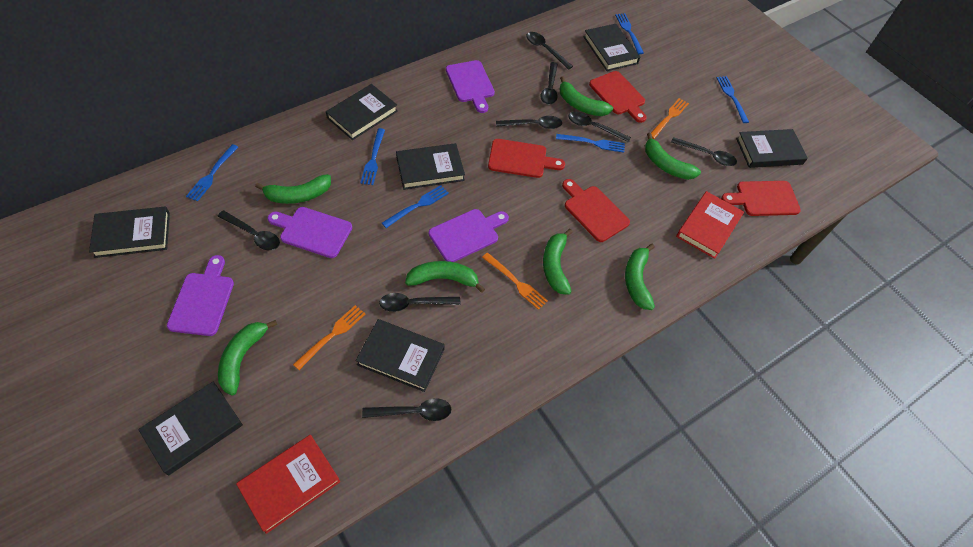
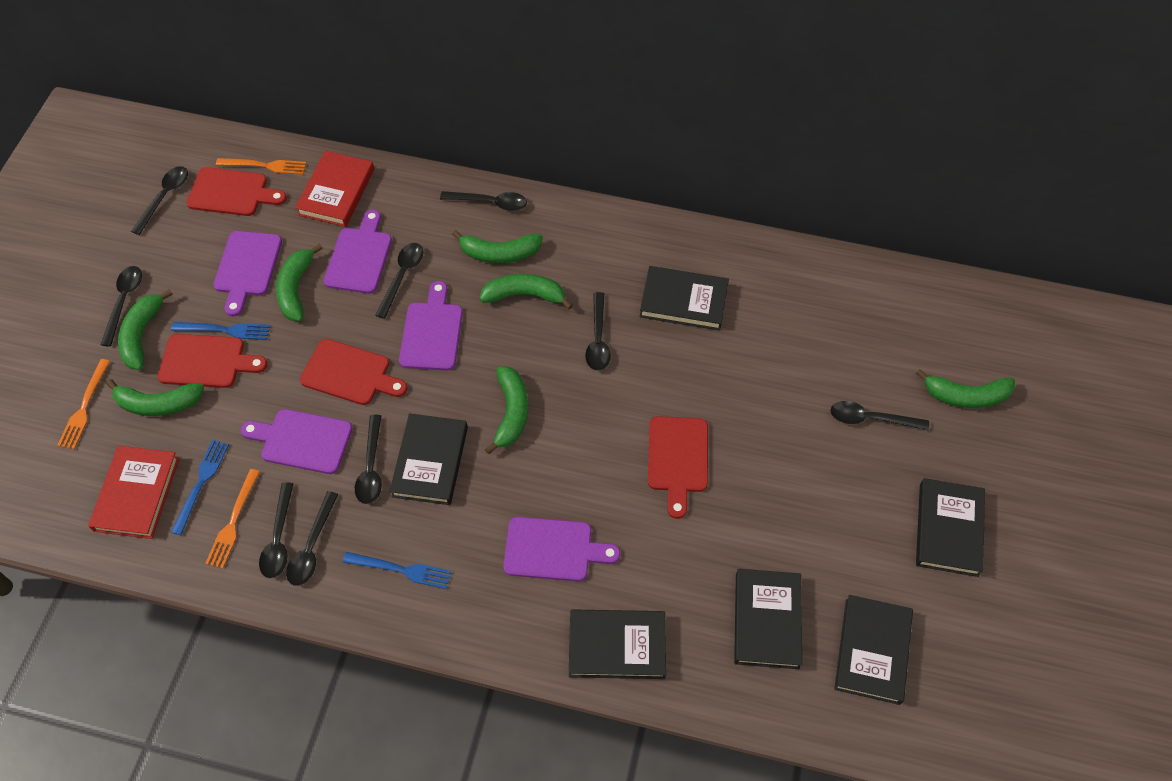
black book: [89,207,170,258] [138,382,243,475] [326,84,398,140] [356,319,445,392] [396,143,465,190] [584,24,640,71] [736,129,808,168] = 7 -> [390,414,468,505] [569,609,666,679] [640,266,729,331] [734,569,802,669] [834,595,913,705] [916,478,985,577] = 6
black spoon: [218,210,280,250] [362,398,451,421] [379,293,461,312] [496,116,562,129] [526,32,573,70] [541,62,558,105] [568,112,631,143] [671,137,737,166] = 8 -> [100,266,142,347] [131,166,188,235] [259,482,293,578] [286,491,339,586] [355,415,382,504] [375,243,423,319] [440,191,527,211] [585,292,611,371] [830,401,929,430] = 9
blue fork: [186,144,238,201] [360,128,385,185] [382,185,449,228] [556,134,625,153] [615,13,644,54] [716,76,749,123] = 6 -> [171,322,270,340] [171,440,229,535] [343,552,451,589] = 3
purple cutting board: [167,255,234,336] [268,207,352,258] [429,209,509,262] [446,60,495,113] = 4 -> [214,231,282,316] [241,409,352,474] [324,210,392,294] [399,281,463,371] [503,517,620,581] = 5

